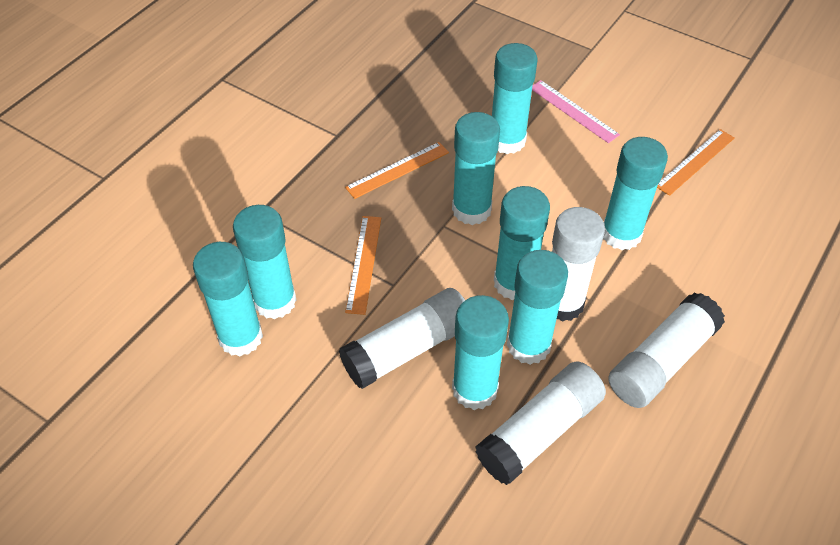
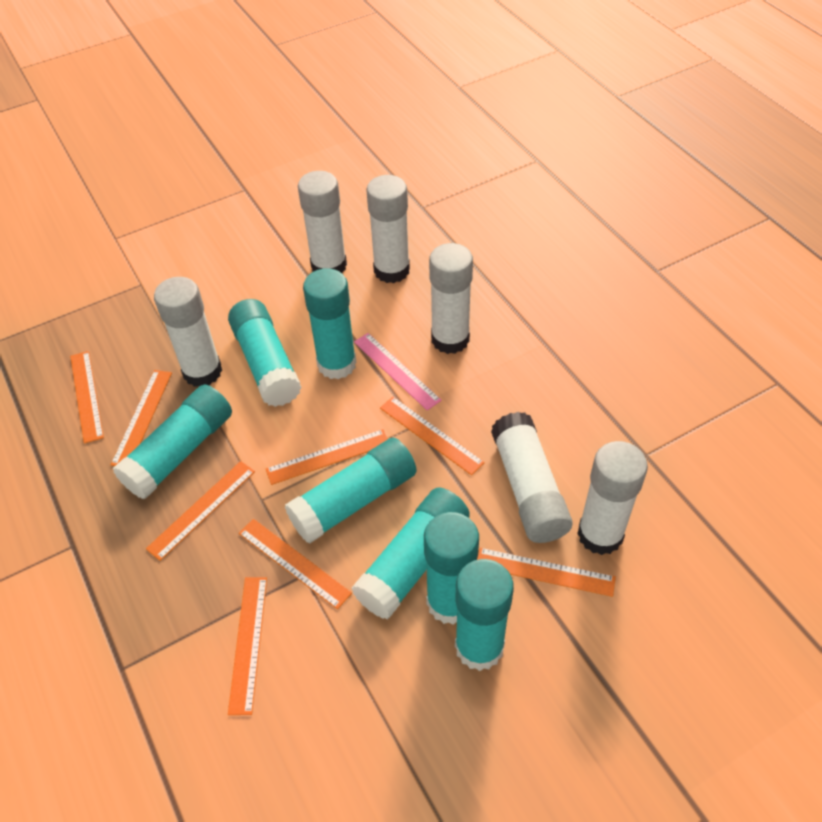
orange ruler: [345,142,449,199] [345,216,381,315] [657,129,734,196] = 3 -> [70,351,104,444] [111,370,172,466] [146,461,255,561] [228,577,267,715] [239,519,352,609] [266,429,388,485] [380,397,485,475] [477,548,616,597] = 8
turquoise glue stick: [193,242,263,356] [233,205,296,319] [452,112,500,225] [452,295,509,410] [492,43,538,154] [494,186,550,300] [507,250,568,365] [603,137,668,250] = 8 -> [113,384,232,499] [228,299,302,407] [285,438,416,544] [303,268,356,379] [351,488,470,619] [424,512,479,625] [455,559,514,671] = 7
white glue stick: [339,288,465,389] [475,361,606,485] [552,207,605,321] [608,293,725,408] = 4 -> [154,277,222,387] [298,171,347,273] [366,175,410,283] [429,243,473,354] [491,412,573,543] [577,441,648,555] = 6

